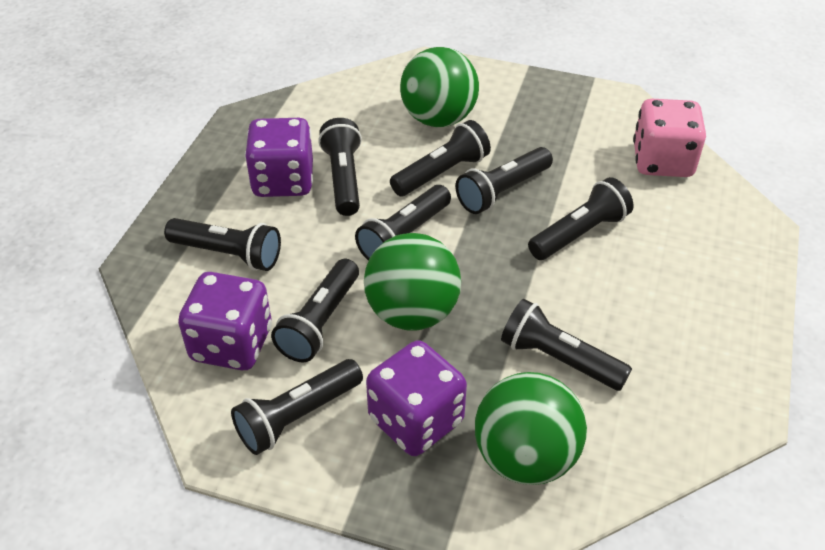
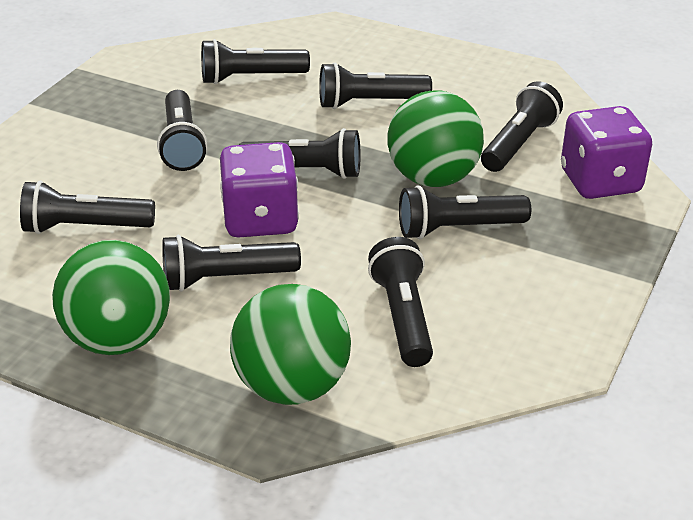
pink dice: [633,99,706,177] = 1 -> none = 0
purple dice: [178,272,272,370] [245,118,313,197] [366,340,467,456] = 3 -> [220,142,299,238] [561,106,652,199] = 2

